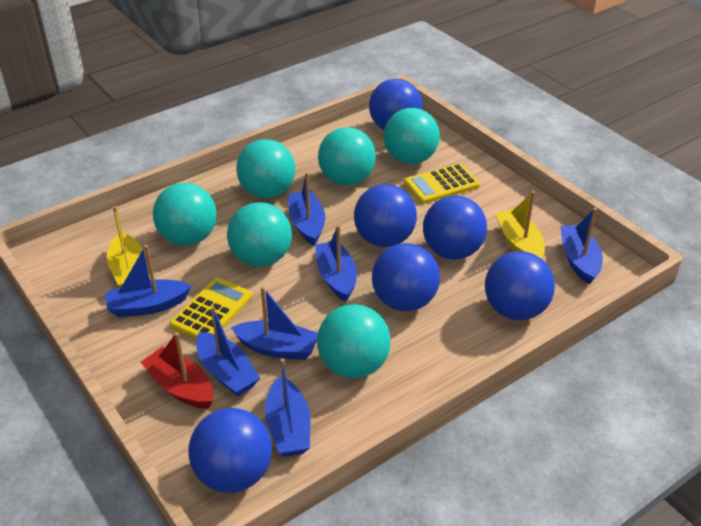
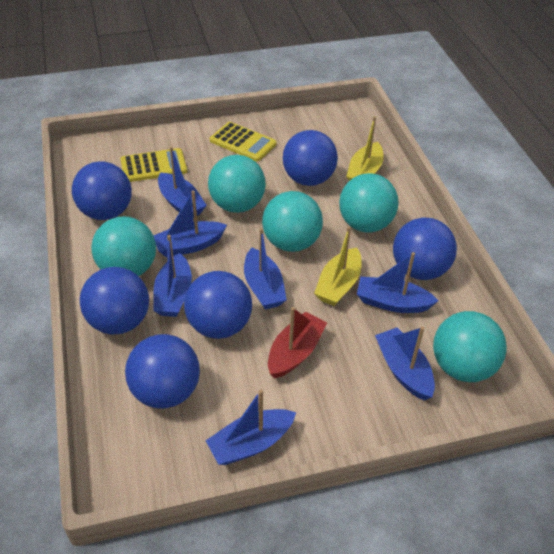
turquoise ball: [153,183,217,246] [227,202,292,267] [236,139,295,198] [317,304,391,378] [318,127,376,186] [384,108,440,164] = 6 -> [91,217,156,276] [208,155,266,213] [262,191,323,252] [339,173,399,233] [433,311,507,382] = 5

